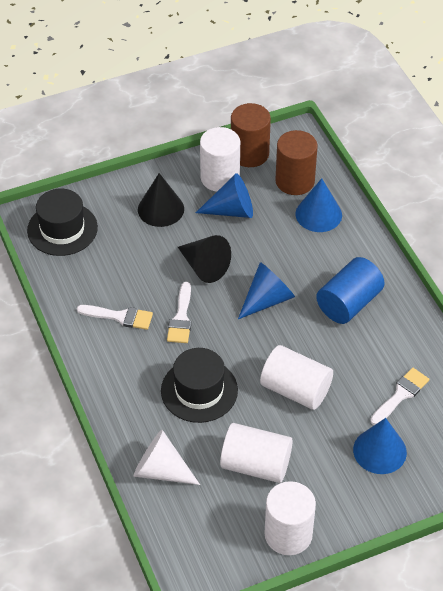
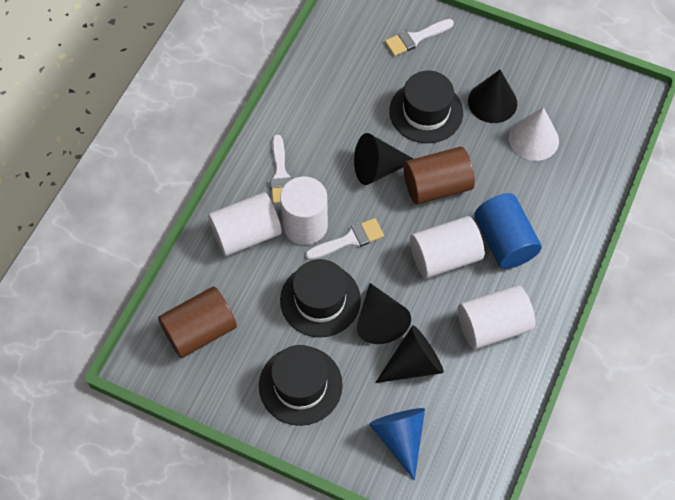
black cone: [138,173,184,227] [178,235,231,283] = 2 -> [354,133,413,185] [357,283,411,344] [375,325,444,383] [468,70,517,123] = 4
black hat: [27,189,98,256] [161,348,238,423] = 2 -> [259,345,343,426] [280,259,361,338] [389,71,463,143] = 3
blue cone: [196,173,253,218] [238,262,295,319] [295,178,342,232] [353,418,407,474] = 4 -> [369,408,425,480] = 1

